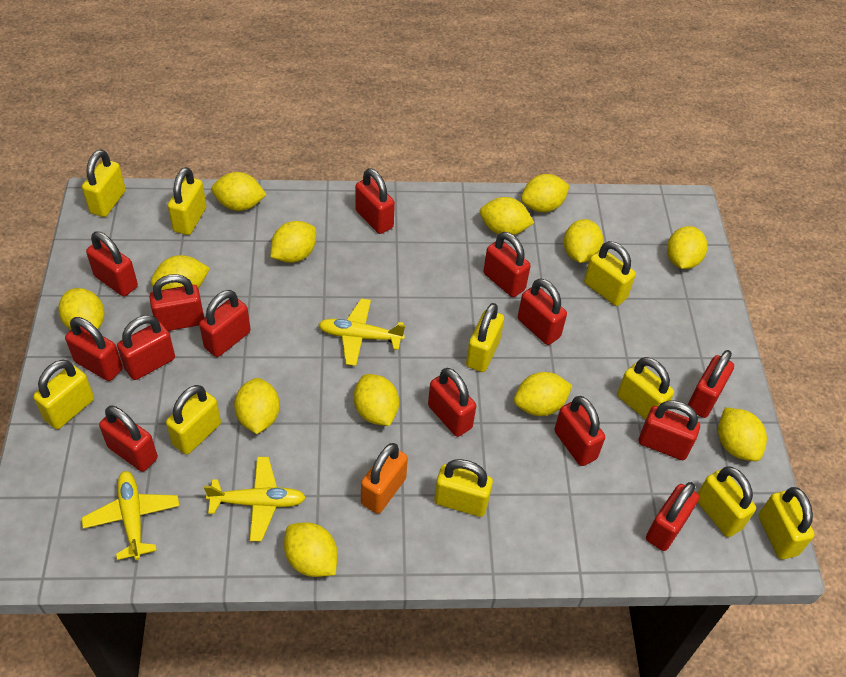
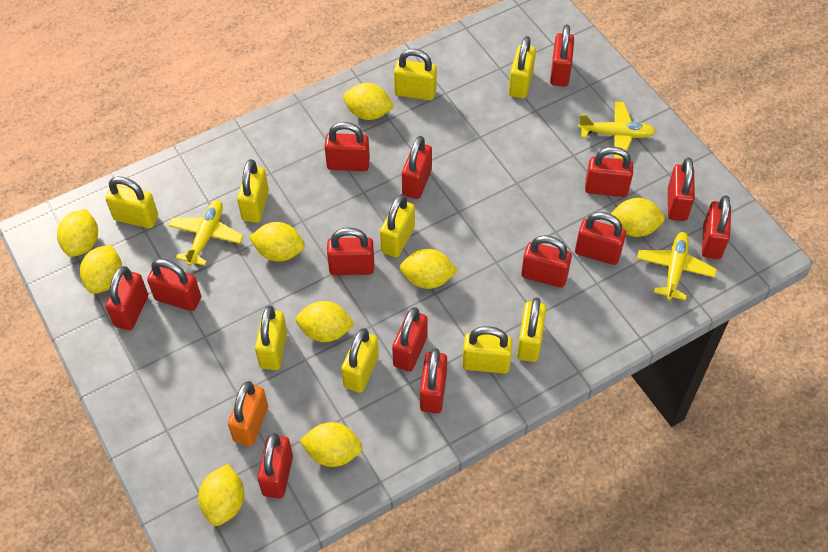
yellow lemon: [58,288,104,330] [151,255,210,290] [211,172,267,211] [234,378,280,434] [270,221,316,263] [284,522,338,577] [354,374,399,426] [480,197,534,235] [514,372,573,416] [521,174,570,212] [564,219,603,263] [667,226,707,269] [718,408,767,461] = 13 -> [57,209,98,257] [80,245,122,294] [198,464,244,526] [249,222,305,262] [296,301,355,342] [299,422,363,467] [343,83,394,120] [400,249,458,289] [611,198,665,237] = 9
yellow padlock: [33,360,94,429] [82,149,126,217] [166,385,221,455] [168,167,207,235] [434,459,493,517] [466,303,504,372] [584,241,636,306] [617,357,674,420] [697,467,756,537] [758,487,815,559] = 10 -> [105,176,158,228] [237,159,269,223] [255,306,287,370] [341,328,379,393] [380,194,415,258] [394,49,437,100] [462,326,513,374] [509,36,536,98] [517,297,546,362] = 9

